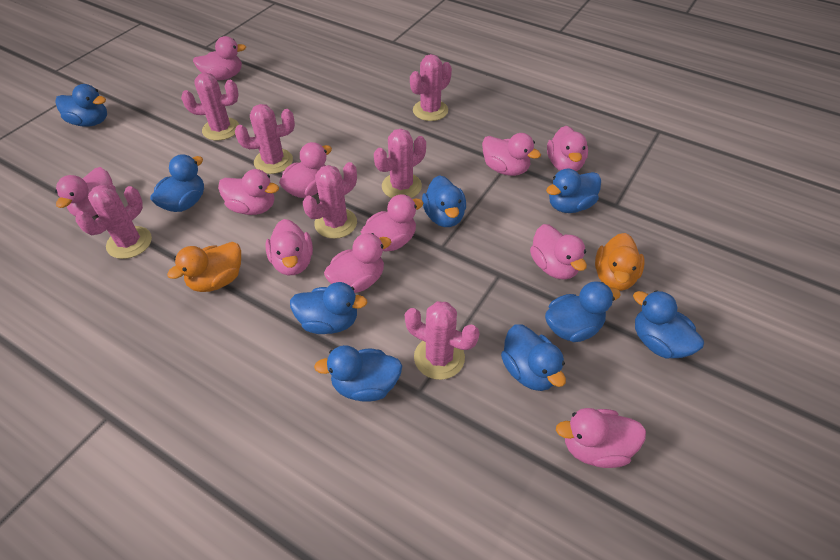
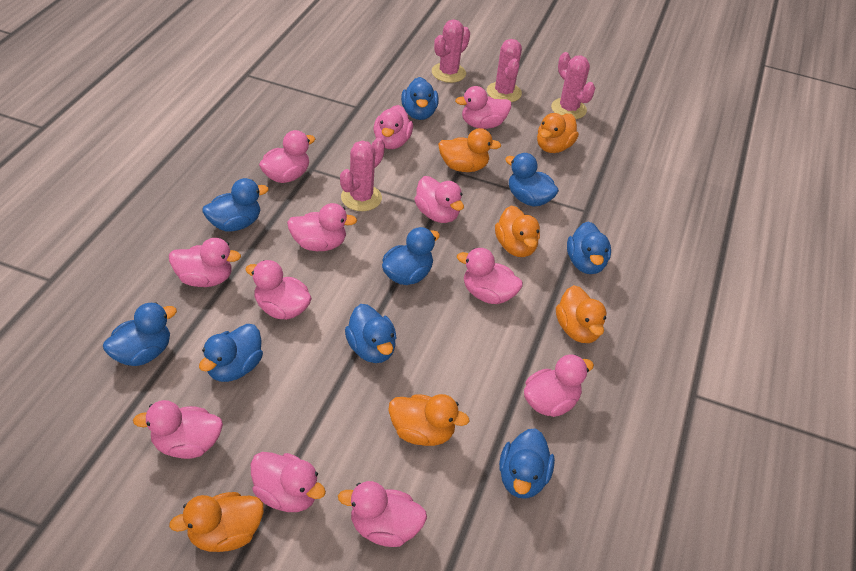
orange duck: [167,242,241,292] [595,233,645,291] = 2 -> [169,492,264,552] [388,394,470,446] [438,128,501,172] [495,205,540,257] [537,113,579,153] [556,285,607,343] = 6
pink cactus: [75,185,152,259] [181,72,239,141] [235,104,295,174] [303,162,357,239] [374,129,426,198] [405,301,479,380] [410,54,452,121] = 7 -> [340,138,385,211] [432,19,470,83] [487,39,522,102] [551,52,595,119] = 4
pink duck: [55,167,116,217] [193,36,246,80] [218,169,279,215] [266,219,313,275] [279,142,332,198] [324,233,391,293] [361,194,423,252] [482,133,541,176] [530,224,587,280] [547,126,588,171] [556,408,646,468] = 11 -> [133,400,223,459] [169,238,241,287] [245,260,312,320] [251,452,326,512] [259,130,315,183] [287,203,357,251] [338,481,427,547] [374,105,413,149] [414,176,464,223] [455,86,511,129] [457,248,523,304] [524,355,594,417] = 12

